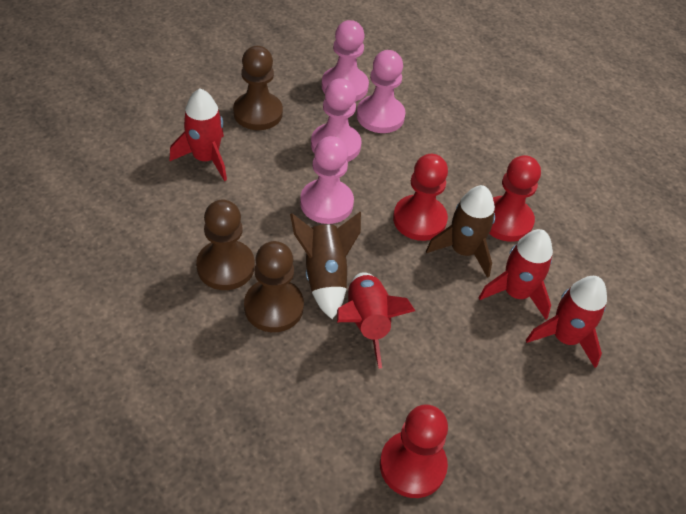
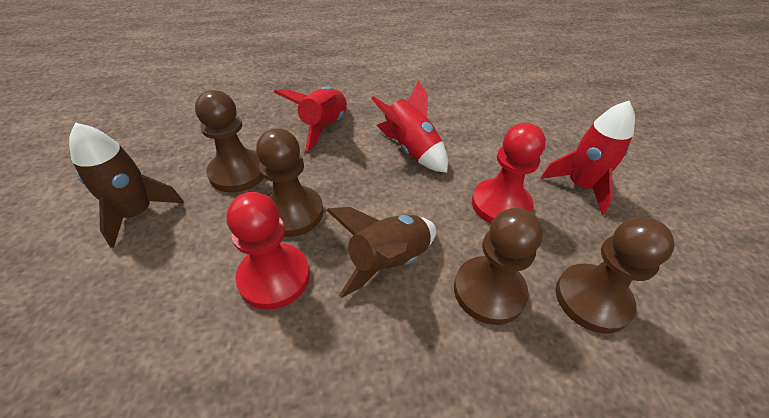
brown pawn: [196,200,255,290] [233,46,283,130] [244,241,304,332] = 3 -> [195,90,264,193] [256,128,323,237] [454,208,543,325] [556,217,675,334] = 4
pink pawn: [300,136,354,224] [311,78,362,162] [321,20,369,102] [357,50,405,133] = 4 -> none = 0
red pawn: [380,405,448,498] [393,154,448,241] [489,155,541,242] = 3 -> [226,192,310,310] [472,123,546,224] = 2
red rocket: [170,88,227,181] [337,272,415,369] [479,229,553,320] [526,276,607,368] = 4 -> [274,87,347,151] [371,80,448,173] [541,101,635,214] = 3

